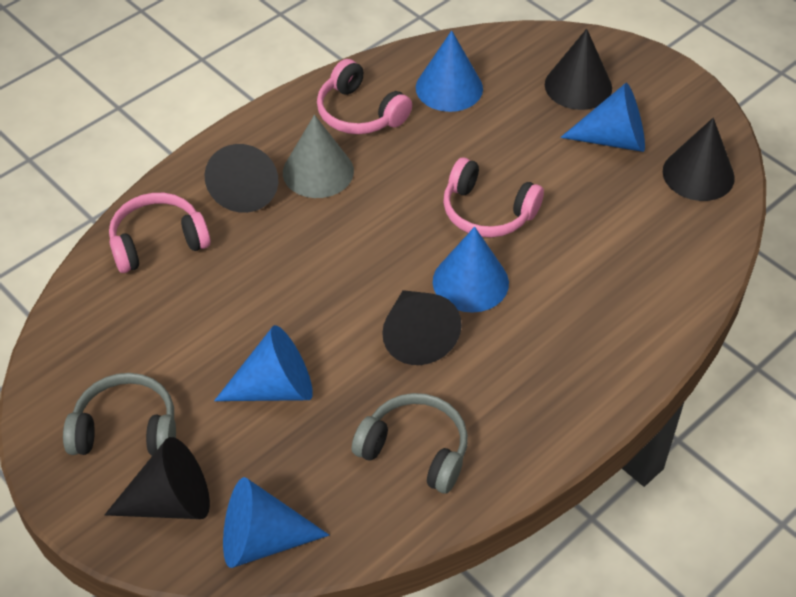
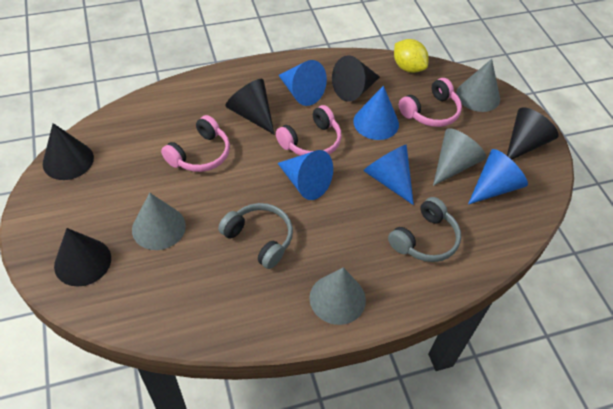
grey cone: [283,115,354,198] = 1 -> [132,193,186,250] [310,267,366,325] [433,128,486,186] [456,59,500,112] = 4
yellow lemon: none = 0 -> [394,39,428,73] = 1

